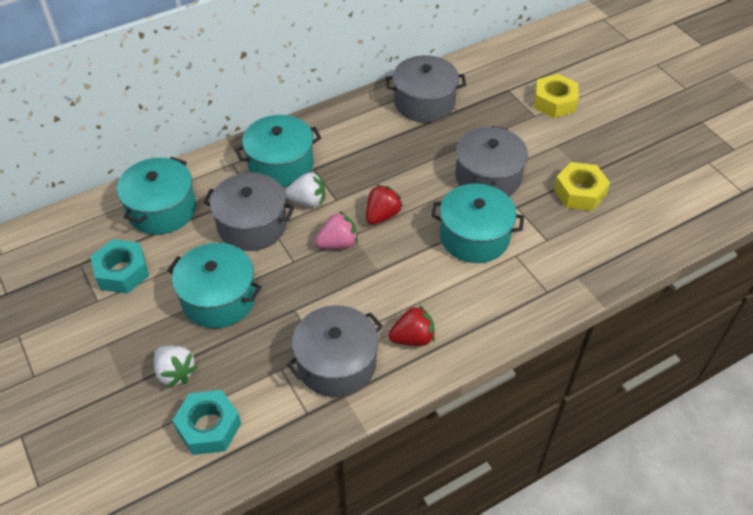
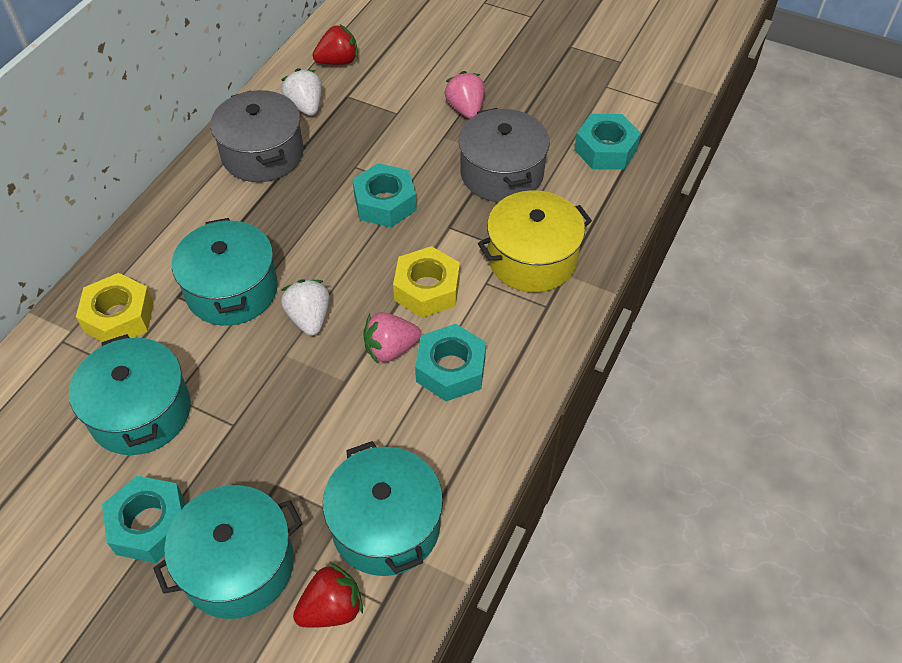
grey pot: [203,173,294,251] [287,305,383,397] [386,55,466,123] [455,126,528,196] = 4 -> [210,90,304,182] [459,108,550,202] = 2
pink strawberry: [315,211,358,249] = 1 -> [363,312,421,363] [445,71,485,119] = 2
turquoise nut: [90,239,149,294] [172,390,241,455] = 2 -> [102,476,185,563] [352,163,416,227] [415,324,486,401] [574,114,641,170] = 4
yellow pot: none = 0 -> [478,190,592,292] = 1

